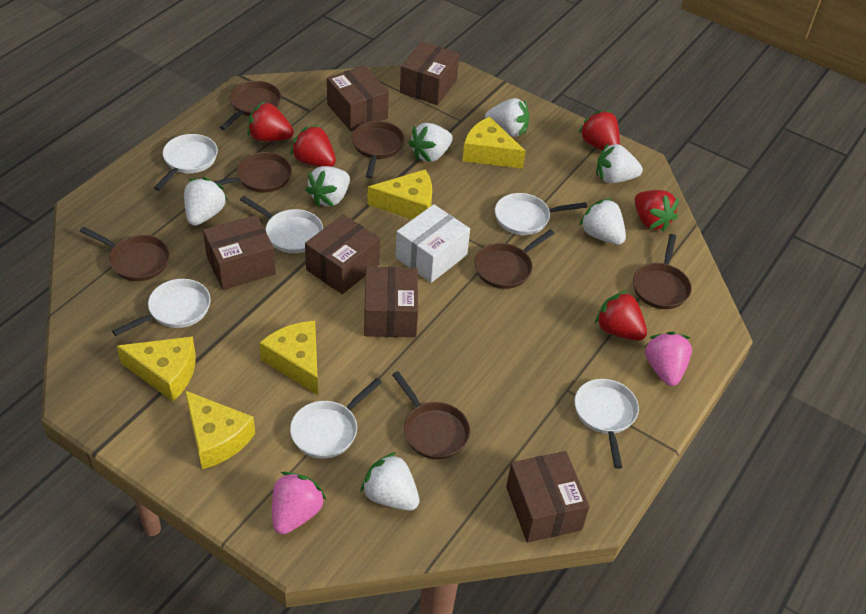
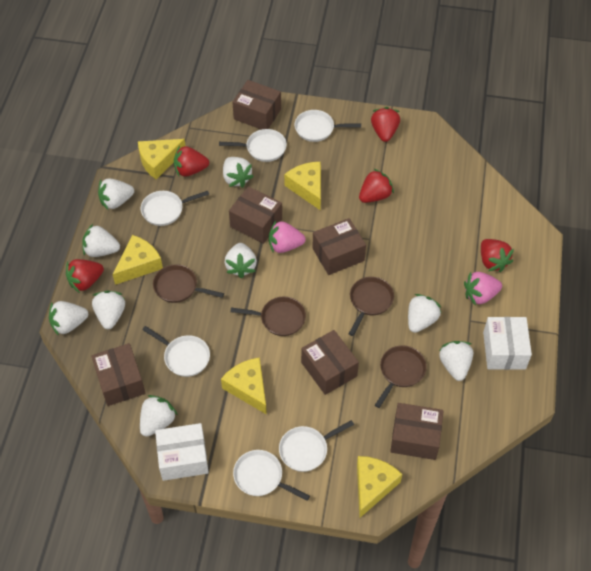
brown pan: [80,227,170,281] [214,152,292,193] [220,81,281,130] [352,121,404,178] [392,371,470,460] [474,229,555,289] [633,234,691,309] = 7 -> [153,264,224,303] [230,297,306,336] [349,277,394,336] [375,345,427,408] = 4
white box: [395,204,470,283] = 1 -> [155,423,209,481] [483,317,532,370] = 2
white strawberry: [184,177,228,226] [305,166,350,207] [361,452,420,511] [409,123,453,162] [485,98,529,137] [579,198,626,245] [596,143,643,183] = 7 -> [49,301,88,336] [82,224,120,257] [92,291,125,329] [98,178,134,210] [140,395,178,437] [223,157,254,188] [225,243,257,278] [408,294,441,333] [439,341,473,381] = 9

